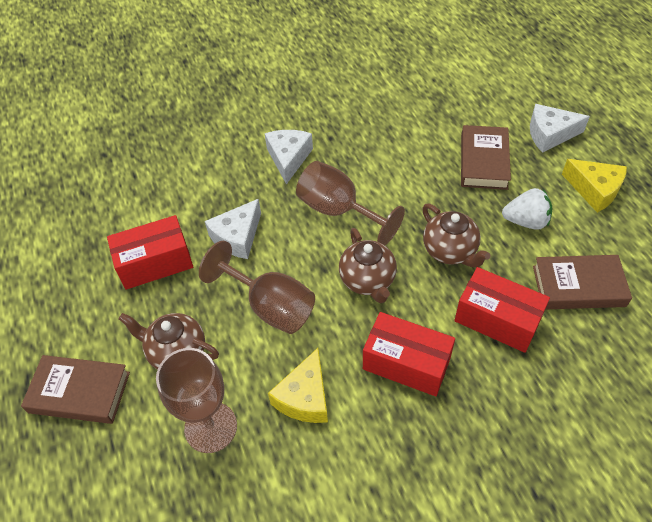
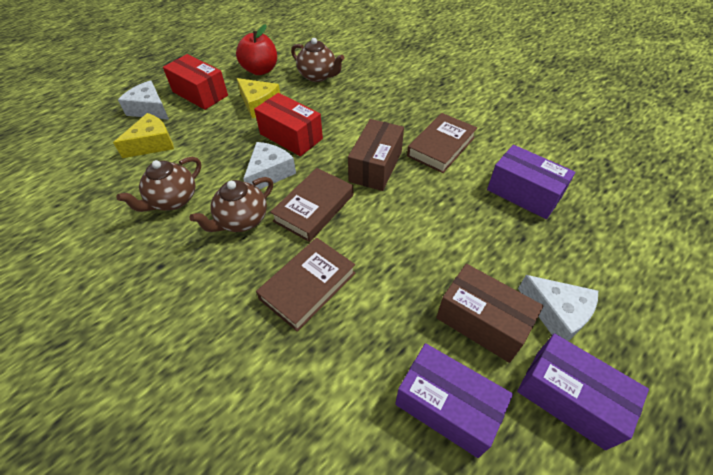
brown box: none = 0 -> [348,119,404,191] [436,264,544,363] = 2
brown goblet: [156,348,237,453] [199,241,315,334] [296,161,405,245] = 3 -> none = 0
purple box: none = 0 -> [395,343,513,458] [487,145,576,219] [517,333,649,450] = 3
red apple: none = 0 -> [236,24,277,75] = 1
red box: [107,215,193,290] [363,312,455,396] [455,267,550,353] = 3 -> [163,54,228,110] [254,93,323,156] = 2
white strawberry: [502,188,553,230] = 1 -> none = 0

